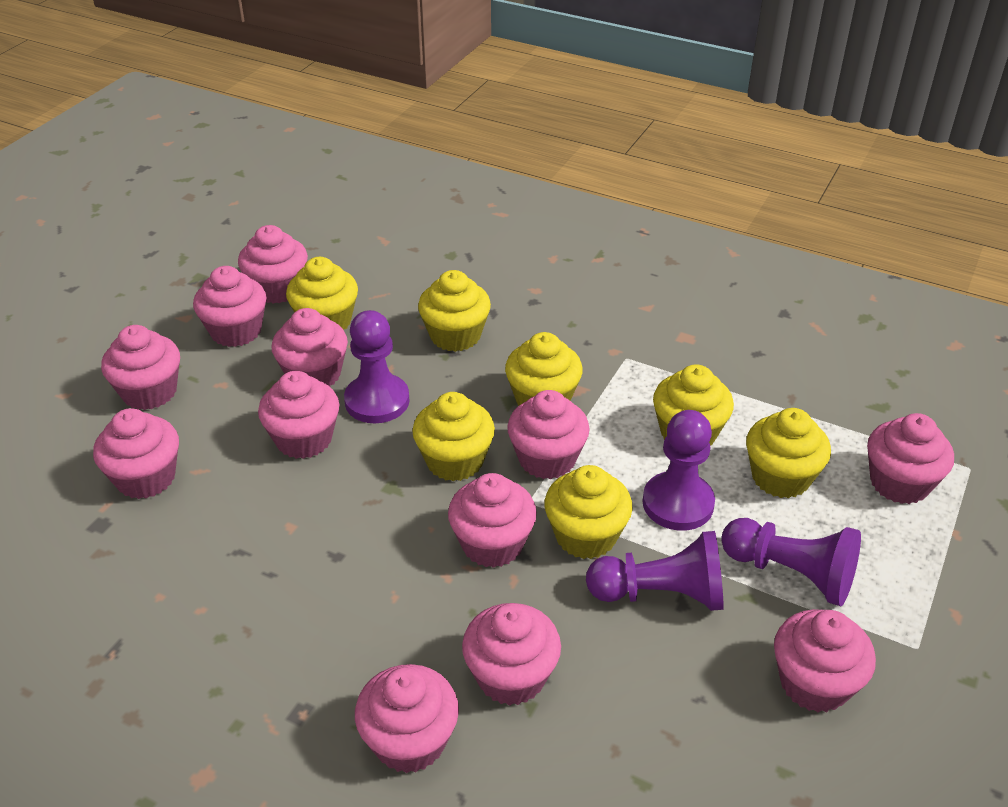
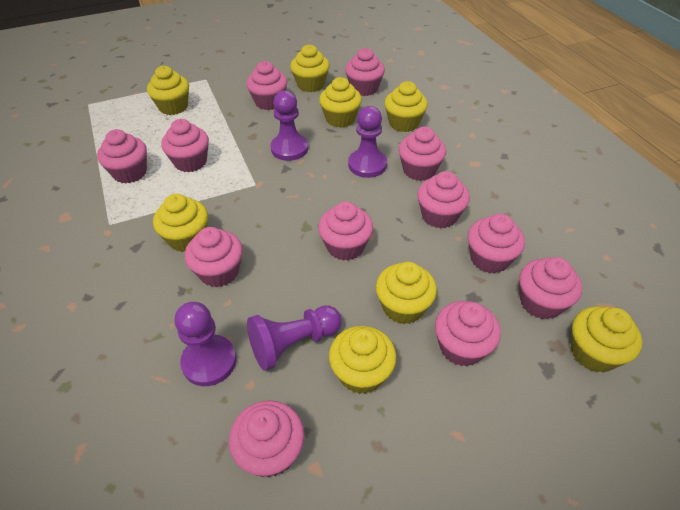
yellow cupcake: [286,257,358,330] [412,392,495,481] [418,270,491,352] [505,332,583,406] [544,465,633,559] [653,364,734,445] [746,408,831,498] = 7 -> [147,66,189,115] [153,194,208,252] [290,44,330,92] [319,77,362,128] [329,326,397,394] [376,262,437,324] [384,81,428,132] [571,306,642,373] = 8

